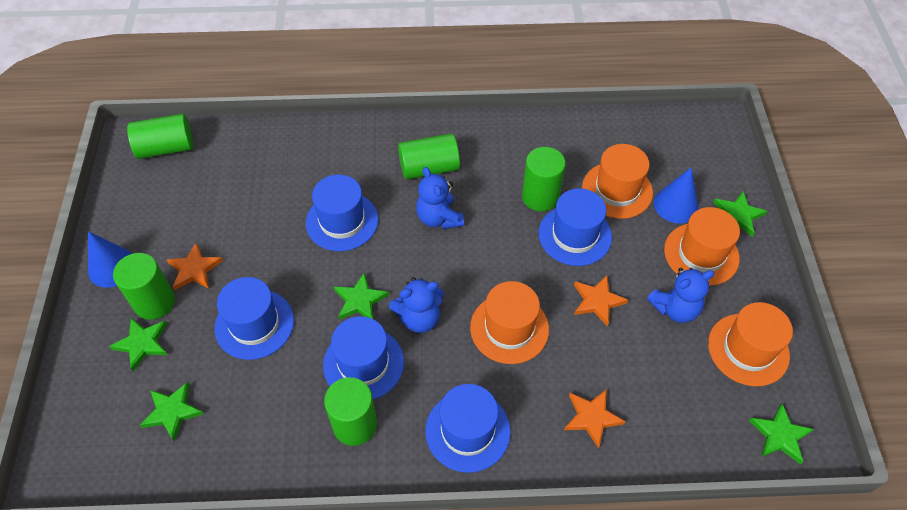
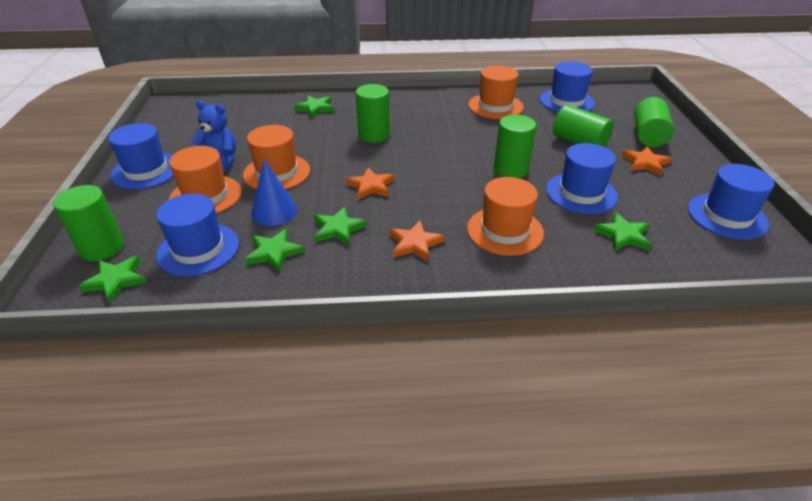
blue cone: [88,231,132,288] [654,167,699,223] = 2 -> [251,159,297,226] = 1
blue teddy bear: [389,277,444,333] [416,167,464,229] [647,268,714,323] = 3 -> [191,101,236,172] = 1

